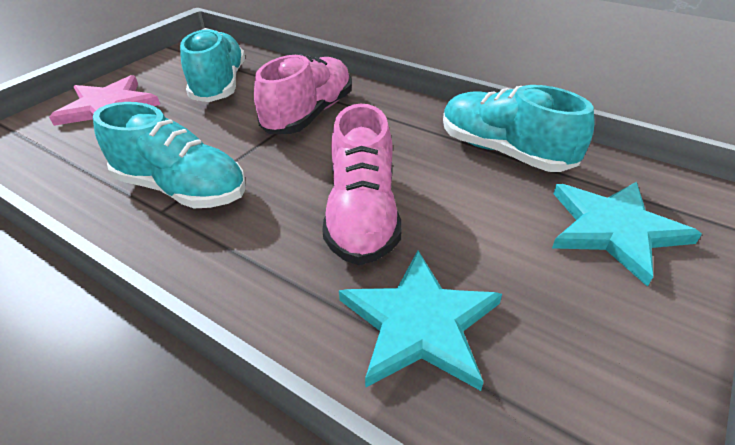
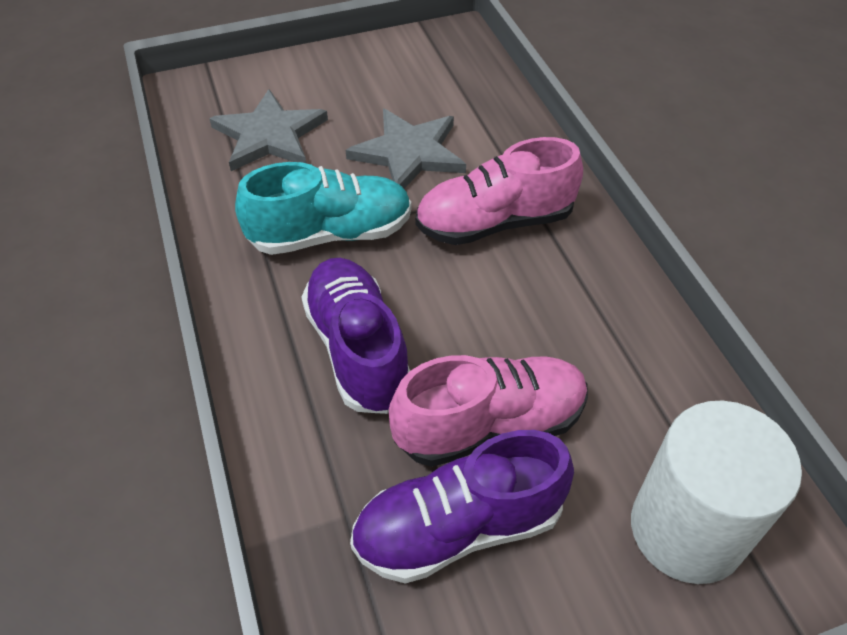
grey star: none = 0 -> [209,89,328,171] [346,109,466,189] = 2
pink star: [49,75,160,126] = 1 -> none = 0
purple shoe: none = 0 -> [302,258,410,414] [350,430,574,583] = 2
turquoise shoe: [93,102,246,208] [180,28,245,102] [443,85,594,172] = 3 -> [235,162,412,255] = 1
turquoise star: [339,250,502,391] [552,182,702,287] = 2 -> none = 0
white cylinder: none = 0 -> [631,401,802,584] = 1

